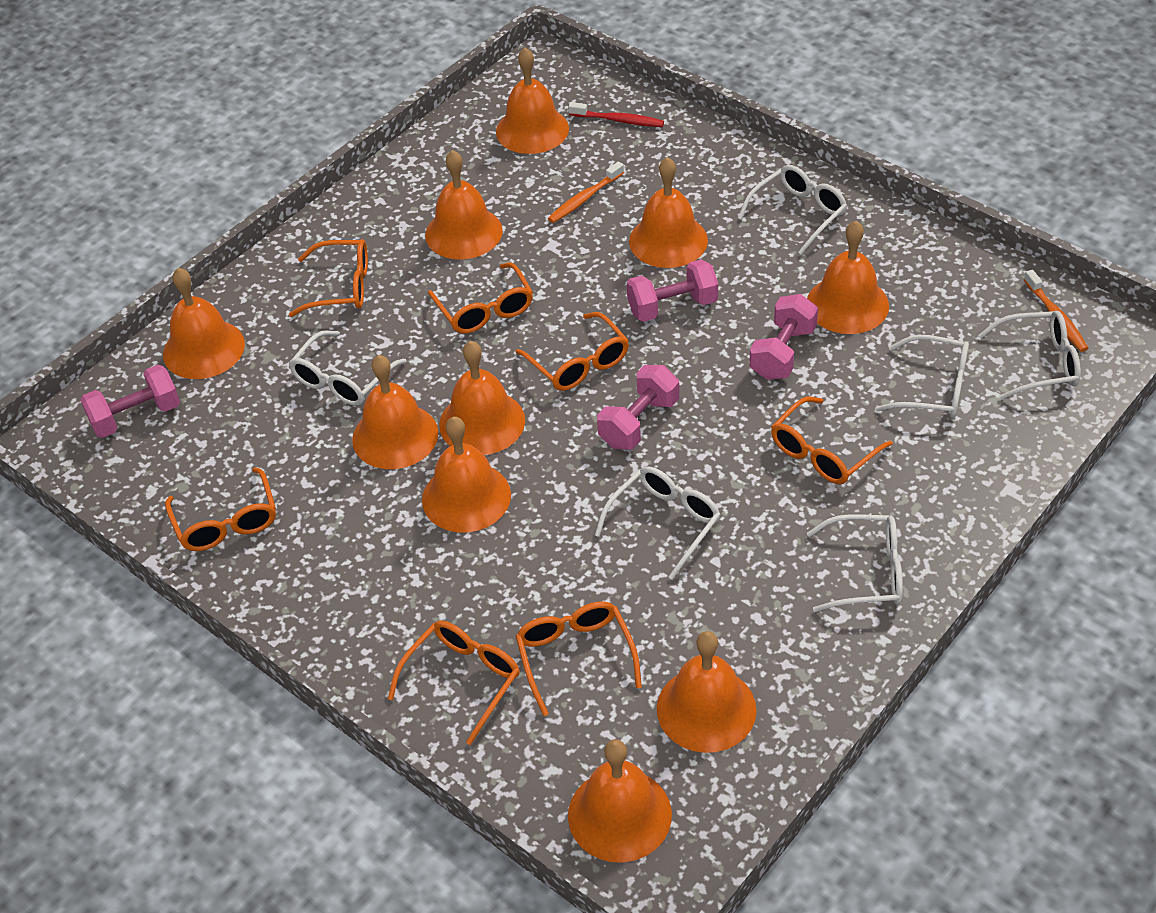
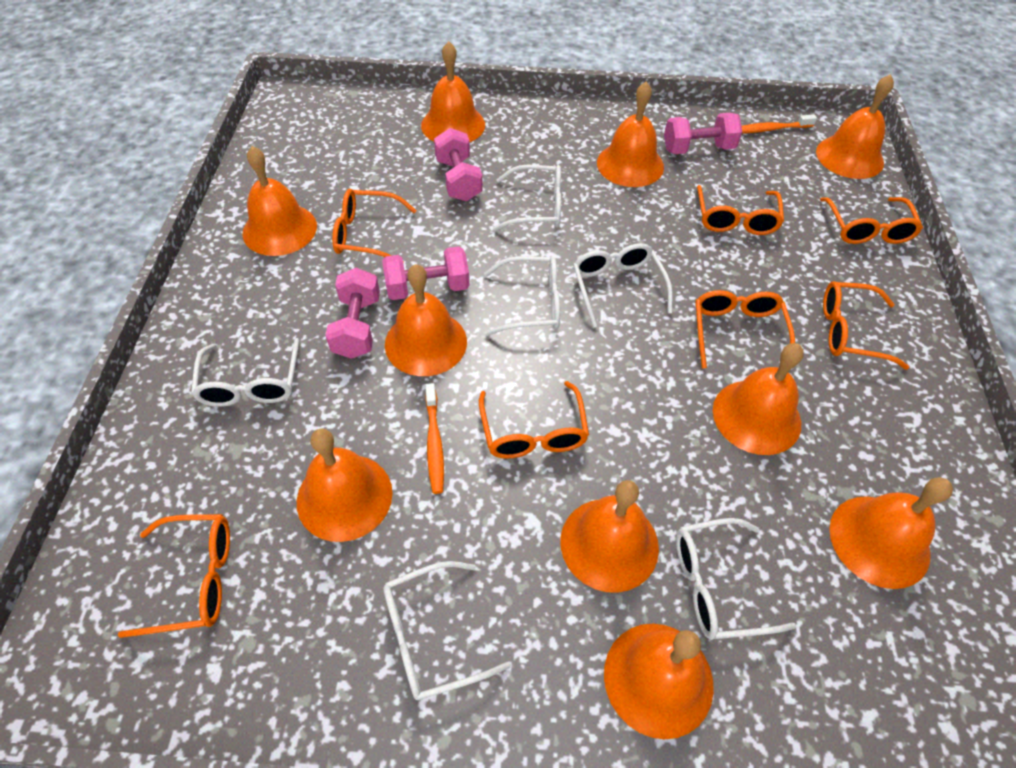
red toothbrush: [569,102,664,127] = 1 -> none = 0

